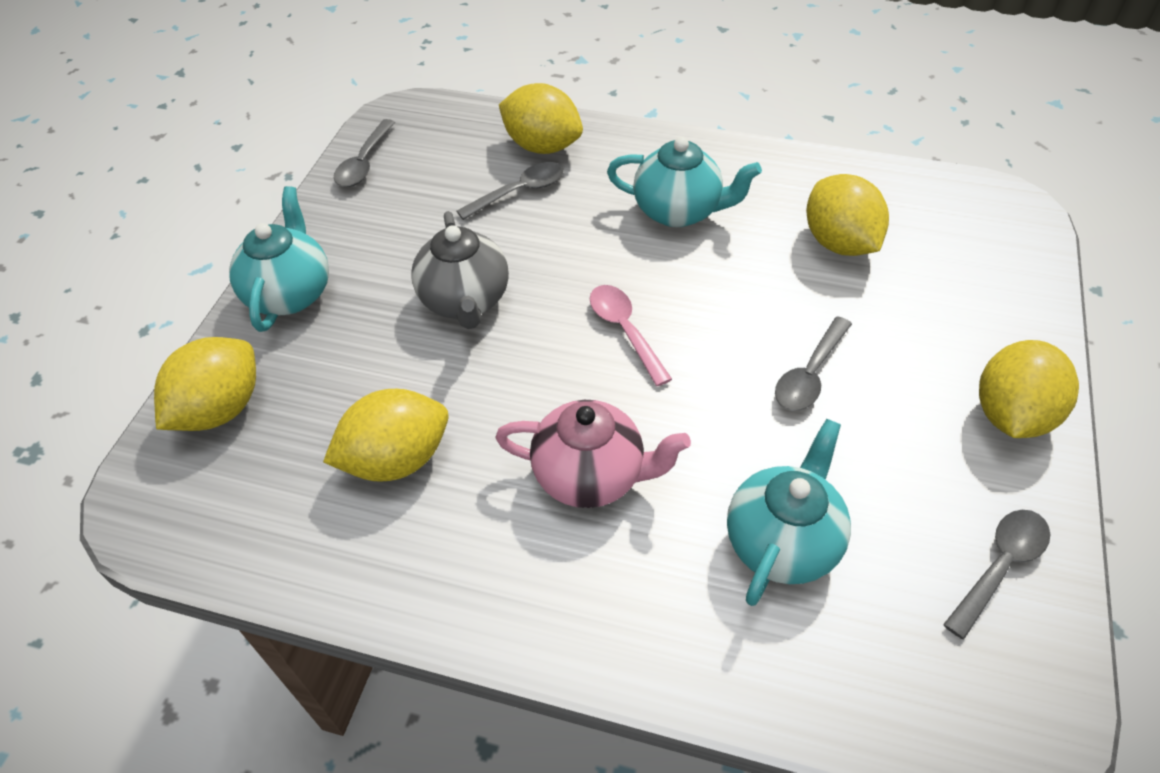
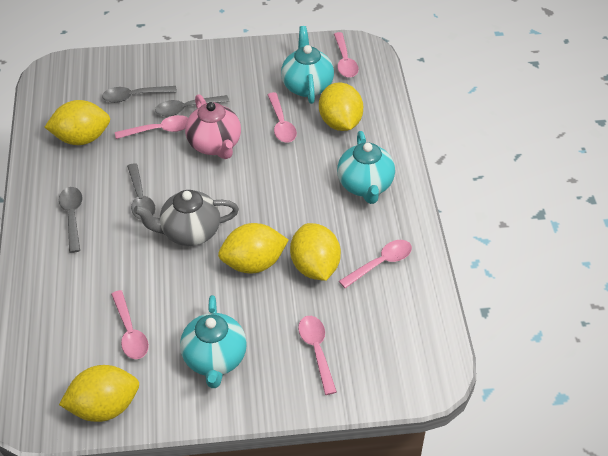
pink spoon: [590,285,672,386] = 1 -> [111,290,149,359] [115,115,188,139] [268,92,297,142] [298,316,337,395] [334,32,359,78] [339,240,412,288] = 6

